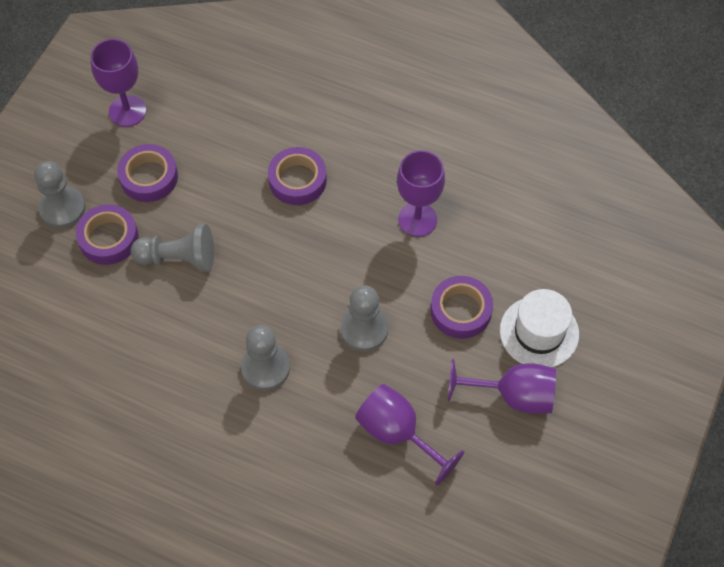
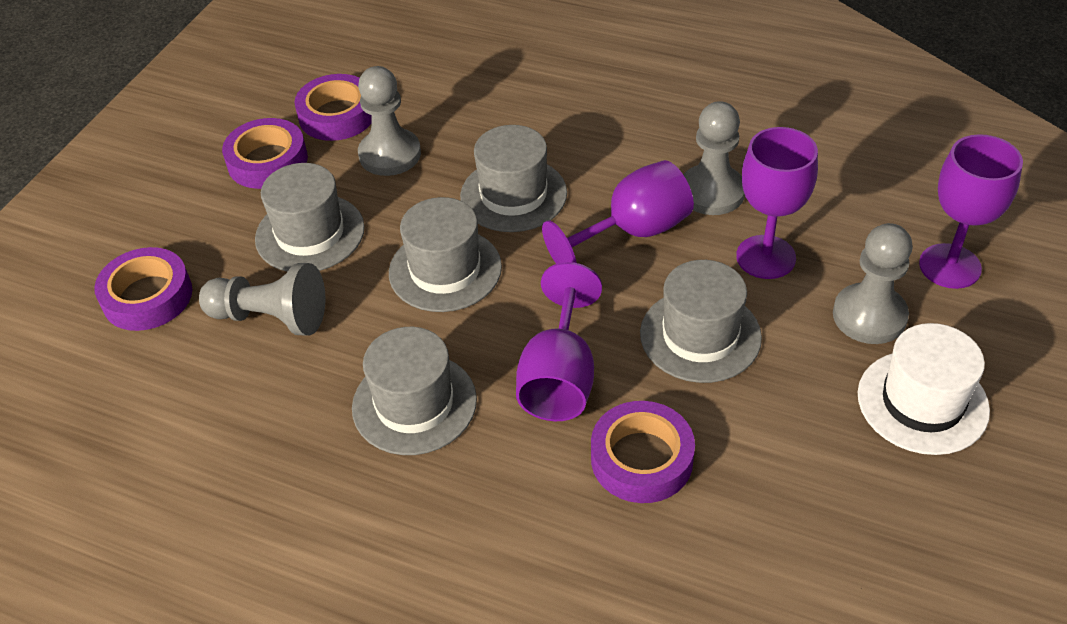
grey hat: none = 0 -> [255,163,365,272] [352,327,477,455] [389,197,502,312] [460,125,567,232] [640,260,762,383] = 5

